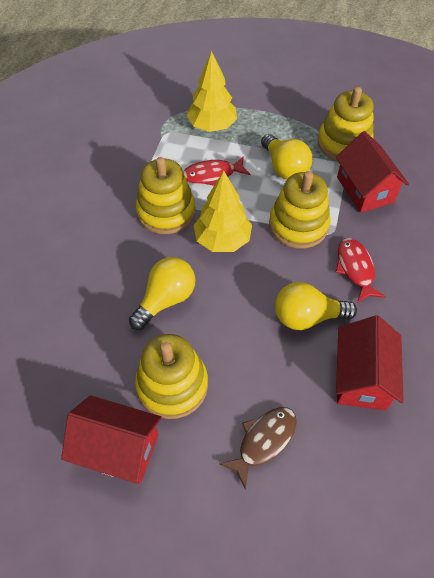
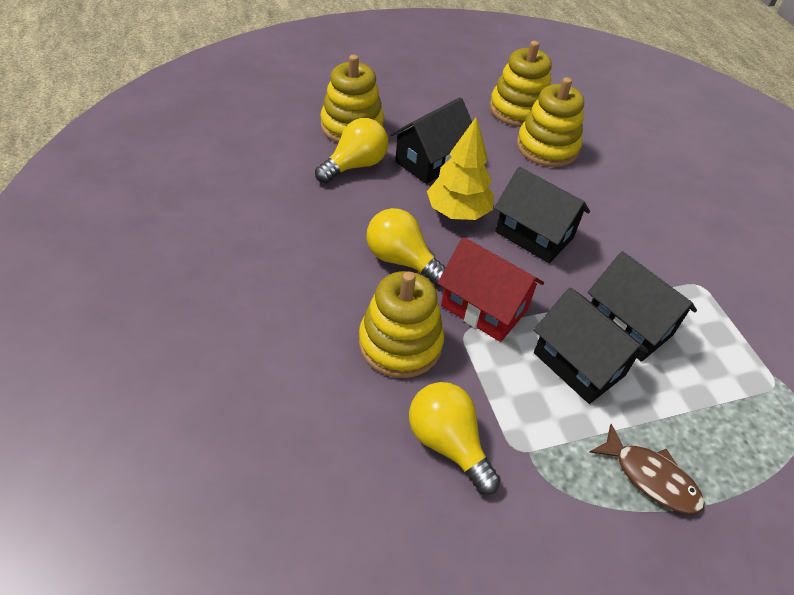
black house: none = 0 -> [390,97,472,184] [494,167,590,263] [534,287,649,404] [588,251,697,362] = 4
red fish: [183,156,250,186] [335,238,386,303] = 2 -> none = 0
red house: [61,395,162,484] [336,131,409,213] [336,315,404,411] = 3 -> [437,237,544,342] = 1
yellow tree: [187,51,237,132] [193,171,252,252] = 2 -> [427,117,494,220] = 1

